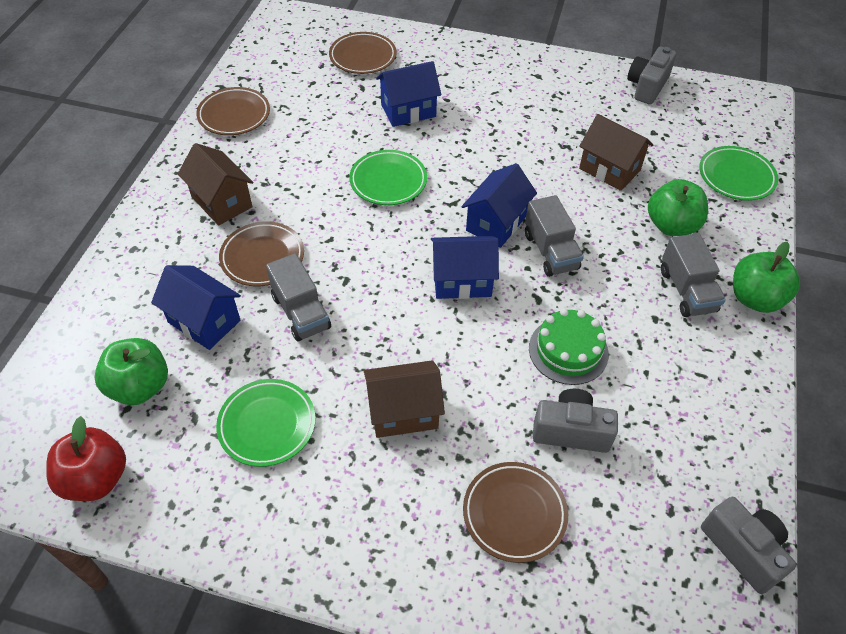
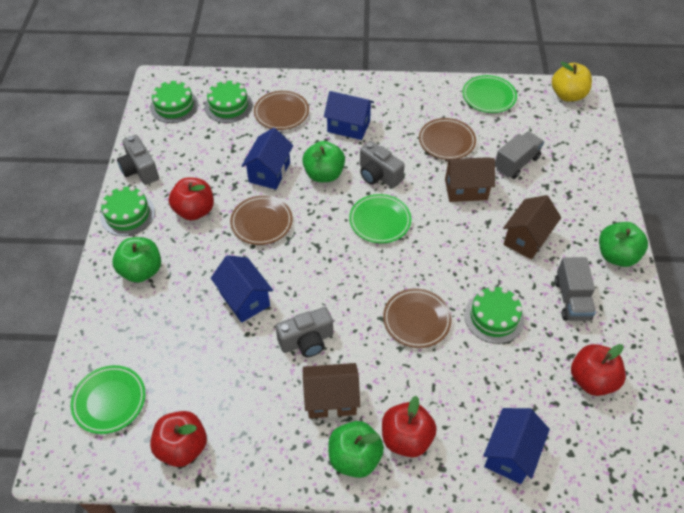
green apple: [95,338,168,405] [648,179,708,236] [733,242,800,313] = 3 -> [112,237,161,283] [302,141,345,182] [328,421,384,478] [599,222,648,267] = 4
green cake: [529,308,609,385] = 1 -> [100,186,155,236] [150,80,198,123] [205,79,253,123] [464,286,524,344] = 4
grey truck: [266,253,331,342] [525,195,584,277] [661,233,726,317] = 3 -> [495,132,544,179] [555,257,596,321] = 2
red apple: [46,416,126,501] = 1 -> [150,411,207,467] [169,178,214,220] [382,396,437,457] [571,344,626,396] = 4
yellow apple: none = 0 -> [552,62,592,101] = 1

